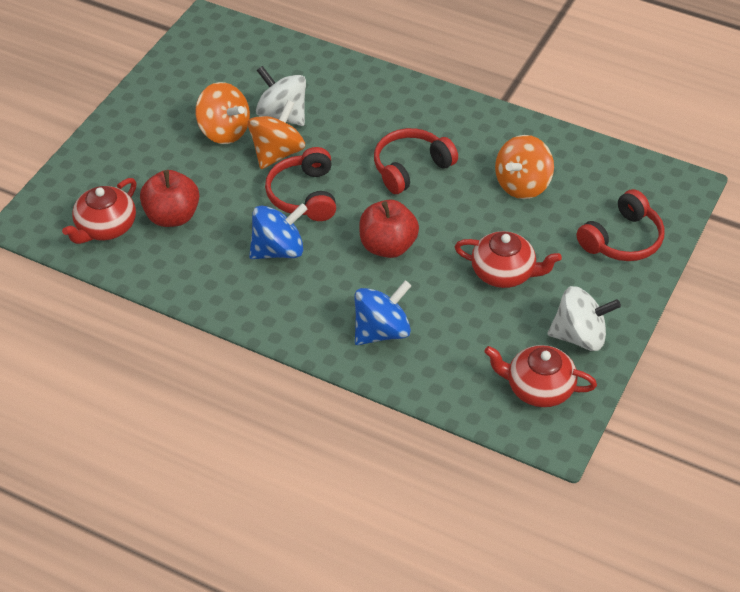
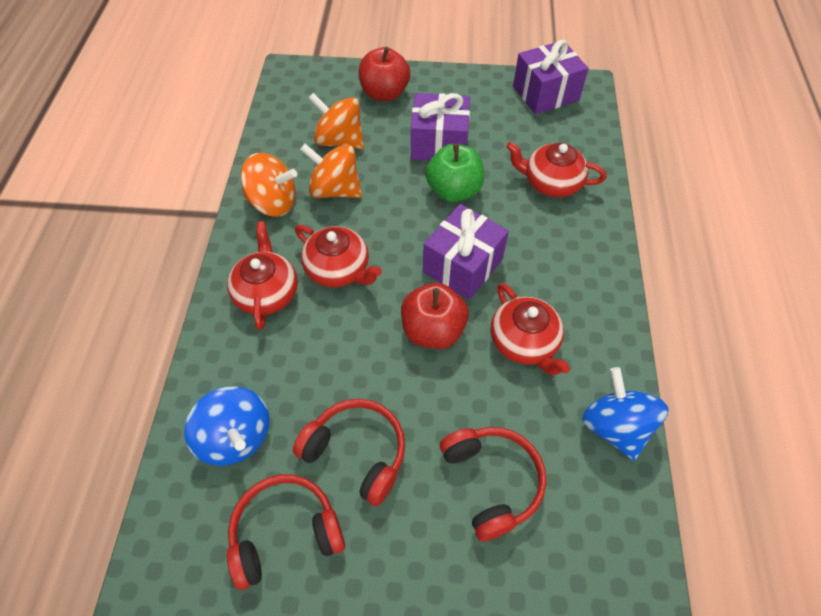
green apple: none = 0 -> [426,143,484,202] = 1
purple gift: none = 0 -> [411,93,470,161] [423,204,509,300] [513,40,589,115] = 3
red teapot: [62,178,137,244] [455,231,562,288] [484,345,597,407] = 3 -> [227,222,298,330] [295,225,382,287] [491,283,570,375] [506,142,606,197] = 4
white spinning top: [256,66,306,126] [548,286,621,351] = 2 -> none = 0

